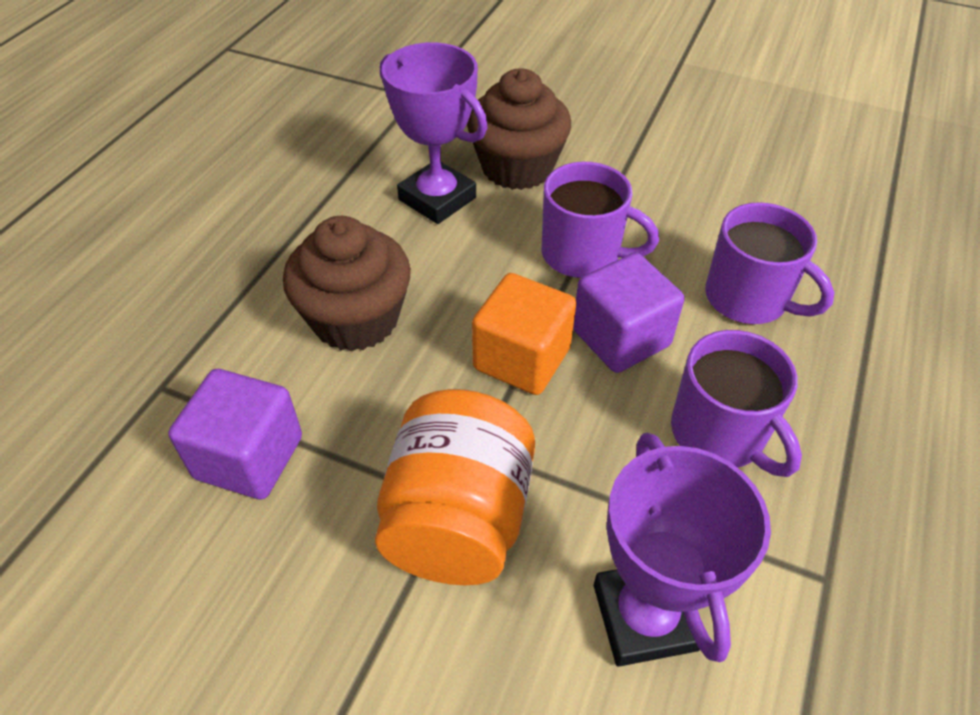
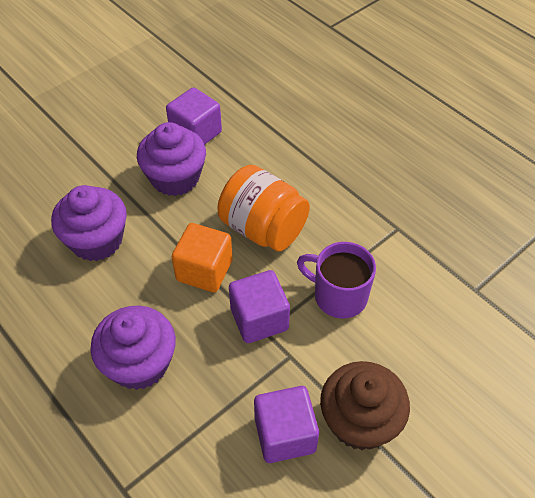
brown cupcake: [283,216,411,352] [467,68,571,190] = 2 -> [320,361,410,450] = 1
purple cube: [168,369,302,499] [573,253,684,373] = 2 -> [166,87,222,145] [229,270,290,343] [254,386,319,463] = 3
purple cupcake: none = 0 -> [51,185,127,261] [91,306,176,390] [137,122,206,196] = 3
purple mug: [541,162,659,278] [671,330,802,477] [705,202,835,324] = 3 -> [297,242,376,318] = 1
purple trophy: [380,42,488,224] [594,433,771,667] = 2 -> none = 0

